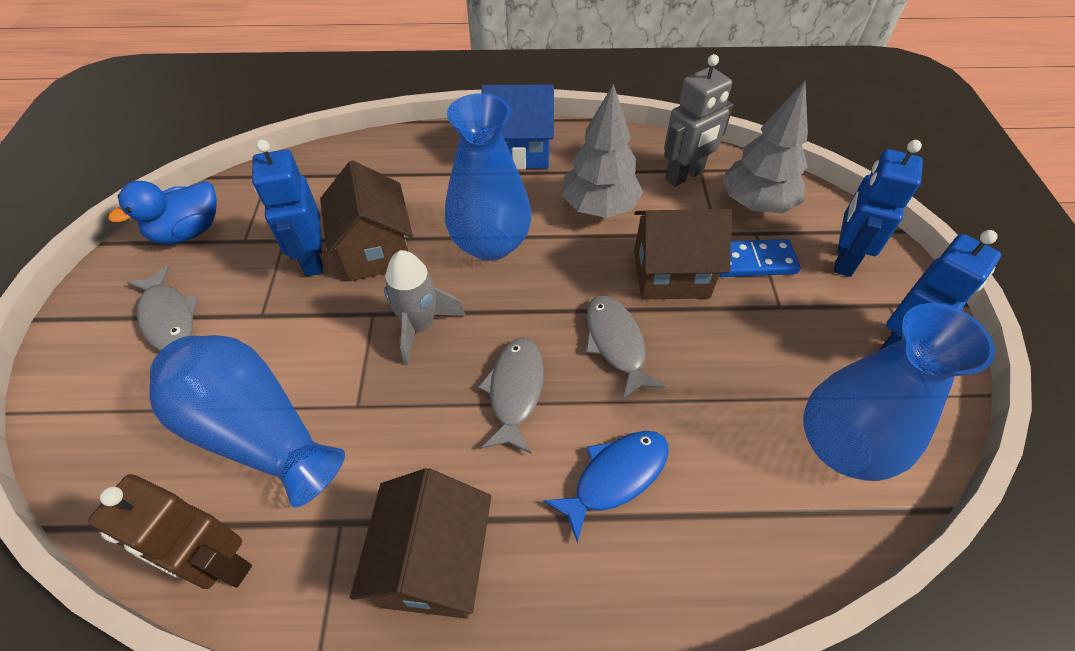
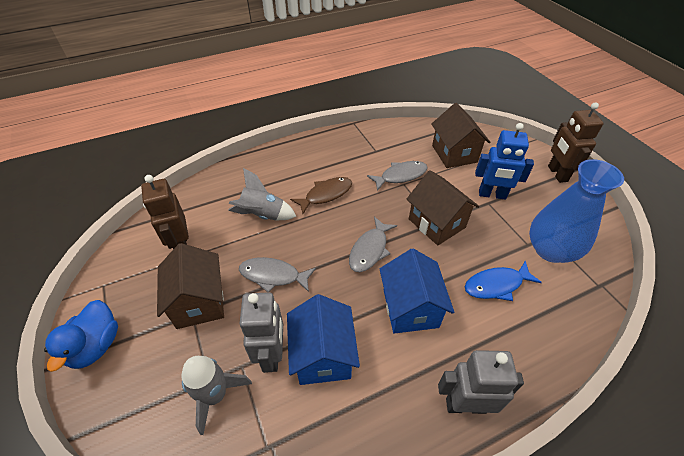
blue domino: [719,239,801,277] = 1 -> none = 0
blue house: [482,85,554,170] = 1 -> [287,294,360,385] [380,248,454,334] = 2
blue robot: [252,139,323,277] [834,140,923,277] [879,230,1001,350] = 3 -> [475,123,534,200] = 1
blue vase: [149,335,345,508] [445,93,531,261] [803,303,995,481] = 3 -> [529,159,624,263] = 1
brown fish: none = 0 -> [290,177,352,214] = 1
brown robot: [88,474,252,589] = 1 -> [141,175,189,249] [548,102,604,183] = 2
grey robot: [664,54,733,187] = 1 -> [239,292,283,373] [438,350,524,414] = 2
grey rocket: [384,250,466,366] = 1 -> [181,356,252,435] [228,168,297,220] = 2
grey tree: [561,84,643,218] [722,81,808,213] = 2 -> none = 0

